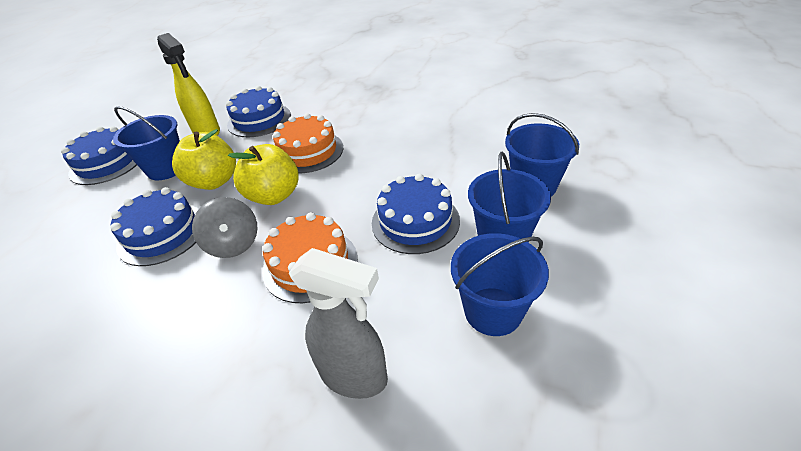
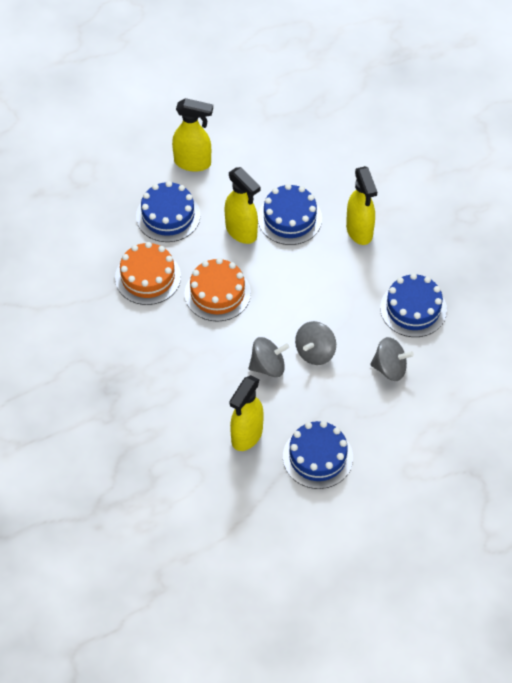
blue bucket: [113,106,180,180] [451,233,549,336] [468,152,551,243] [505,113,579,196] = 4 -> none = 0
grey spinning top: [192,197,257,258] = 1 -> [249,337,289,377] [295,321,336,365] [370,337,414,381] = 3
grey spray bottle: [289,248,388,399] = 1 -> none = 0
yellow apple: [172,129,236,190] [228,144,299,205] = 2 -> none = 0
yellow spray bottle: [157,33,220,136] = 1 -> [172,98,213,172] [225,167,260,244] [229,375,264,451] [346,166,377,245] = 4

